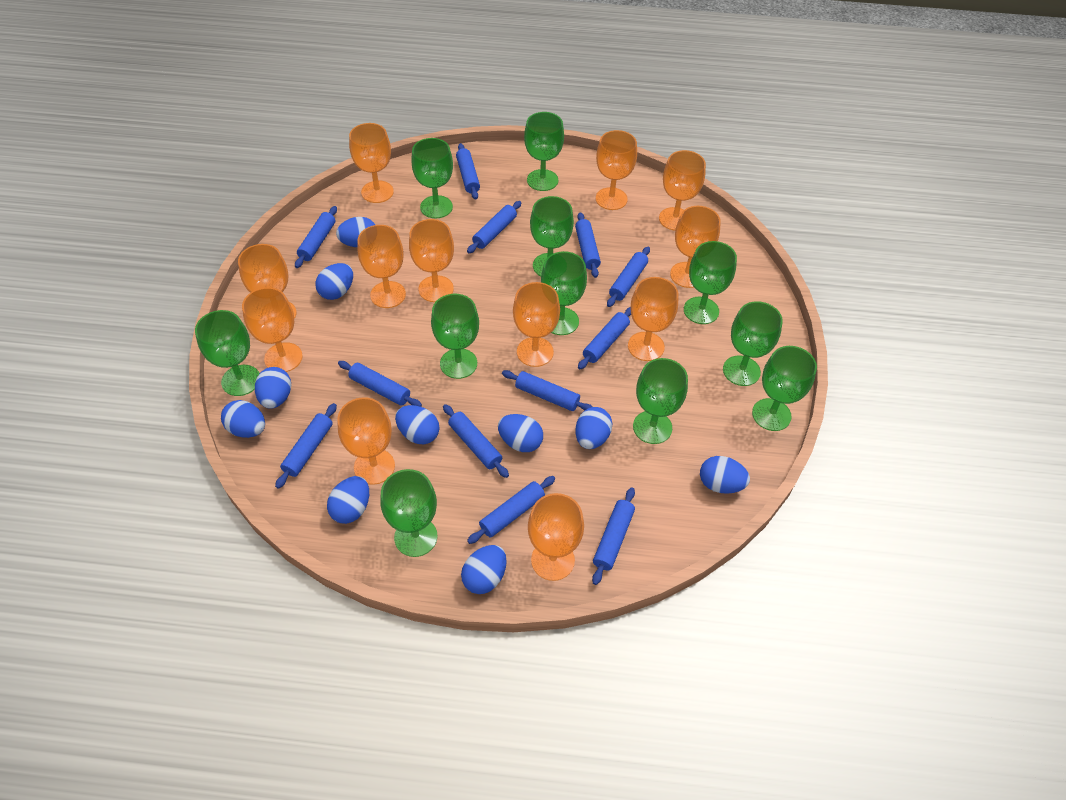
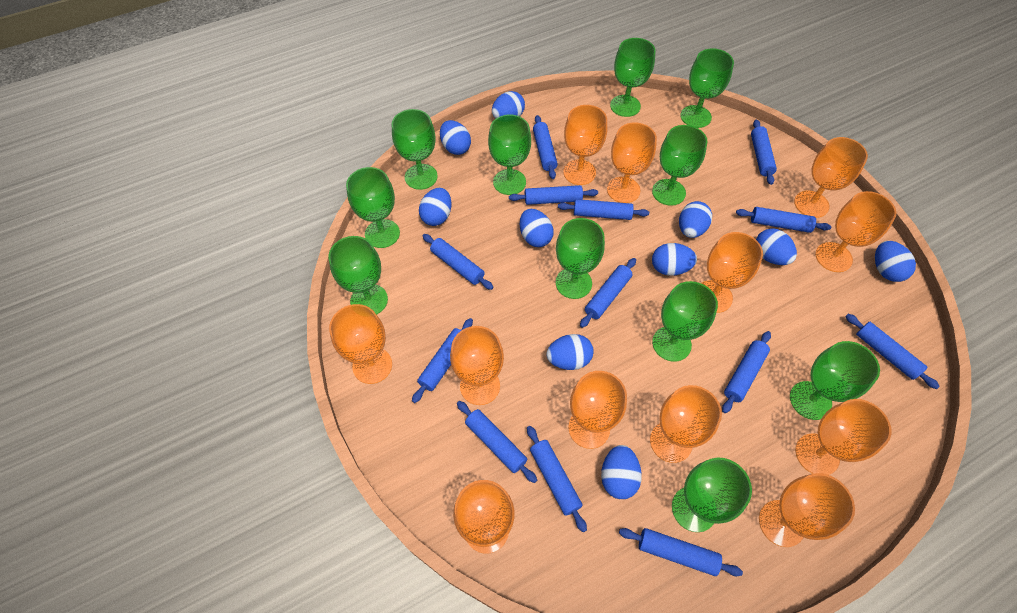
blue rolling pin: [275,403,337,489] [295,206,337,268] [338,361,422,407] [443,404,509,478] [456,143,480,200] [467,201,521,253] [467,476,555,544] [502,370,593,411] [575,212,601,278] [578,307,631,369] [592,487,635,585] [607,247,650,307] = 12 -> [412,318,473,403] [423,234,493,290] [457,401,537,483] [509,185,598,205] [527,426,587,532] [533,115,558,179] [558,199,649,220] [580,258,636,328] [619,528,743,576] [722,331,771,413] [736,207,831,233] [751,119,777,185] [845,314,940,389] = 13

